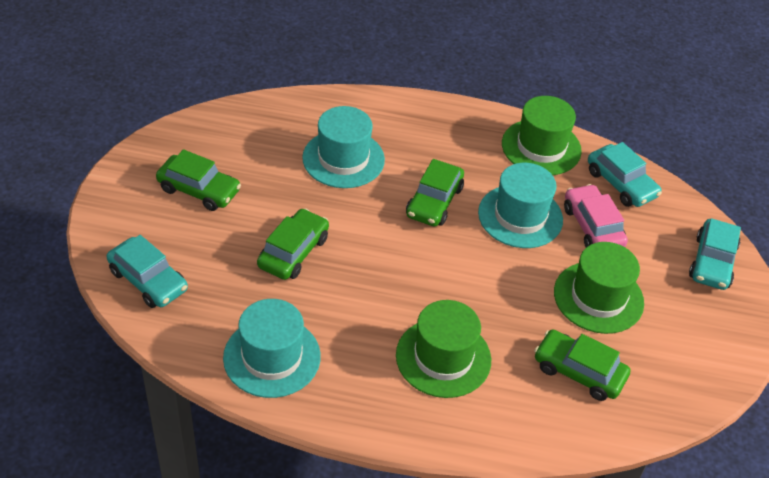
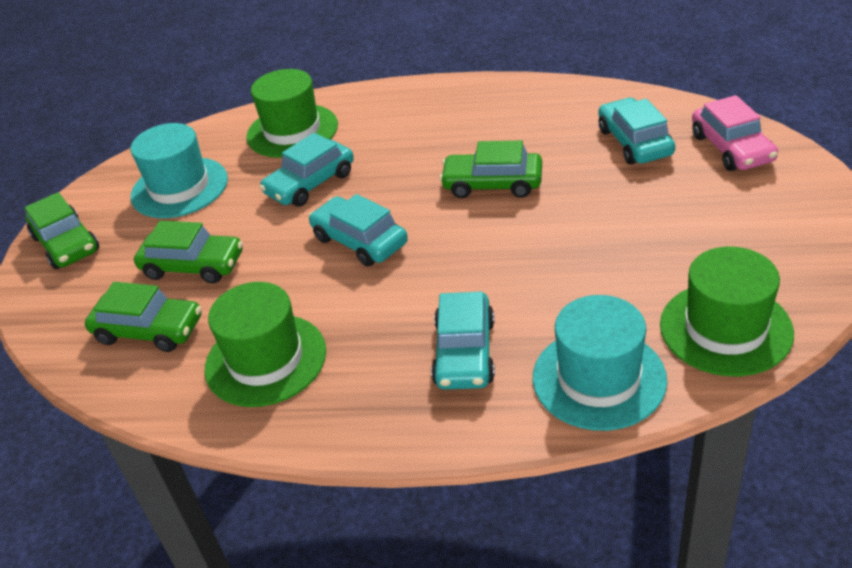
turquoise car: [107,235,188,308] [588,142,662,207] [689,218,741,290] = 3 -> [260,133,354,207] [309,194,408,267] [431,291,495,390] [598,98,675,164] = 4
turquoise hat: [223,299,321,398] [302,106,385,188] [478,163,563,248] = 3 -> [131,123,228,218] [533,295,667,431] = 2

